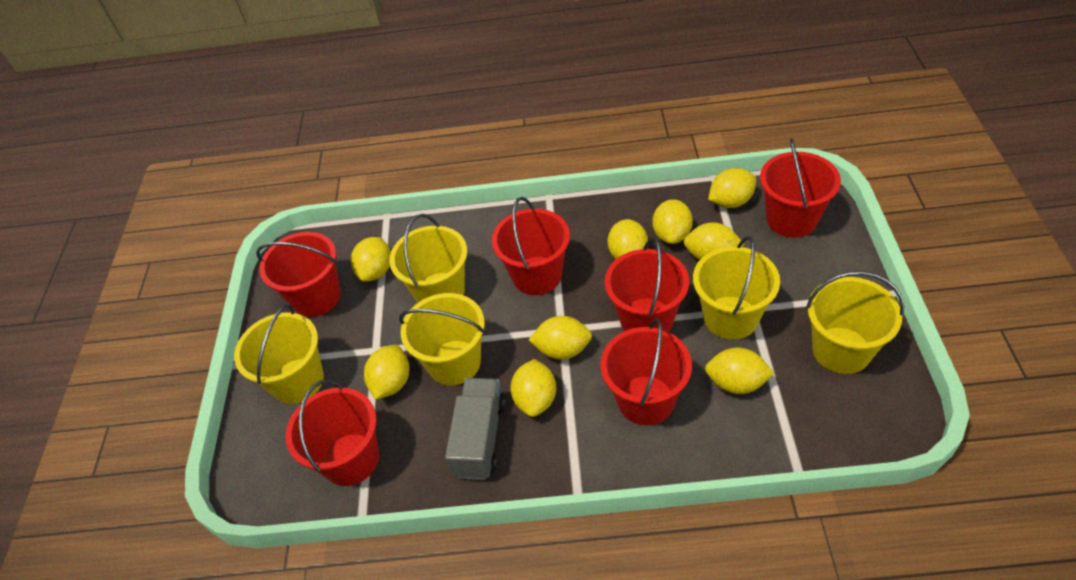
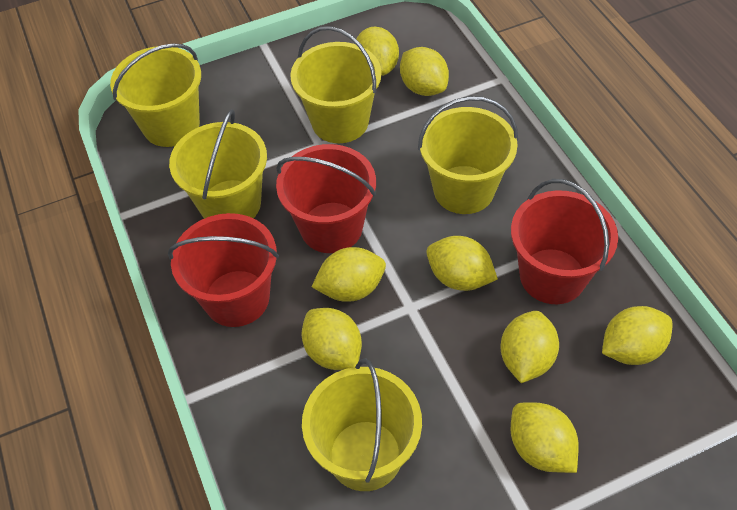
grey truck: [445,378,506,480] = 1 -> none = 0
red bucket: [256,232,341,317] [286,380,379,486] [492,197,570,295] [600,319,692,425] [605,237,689,332] [760,138,841,238] = 6 -> [168,213,279,327] [276,144,376,253] [511,179,618,304] = 3
yellow lemon: [351,237,391,282] [364,345,409,400] [510,359,556,417] [529,316,592,360] [608,219,648,259] [652,199,693,244] [684,222,745,260] [705,347,775,394] [708,168,756,208] = 9 -> [302,308,362,370] [312,247,386,302] [356,27,399,76] [400,47,449,96] [426,236,498,291] [501,311,559,383] [511,402,579,473] [602,306,673,365] = 8

